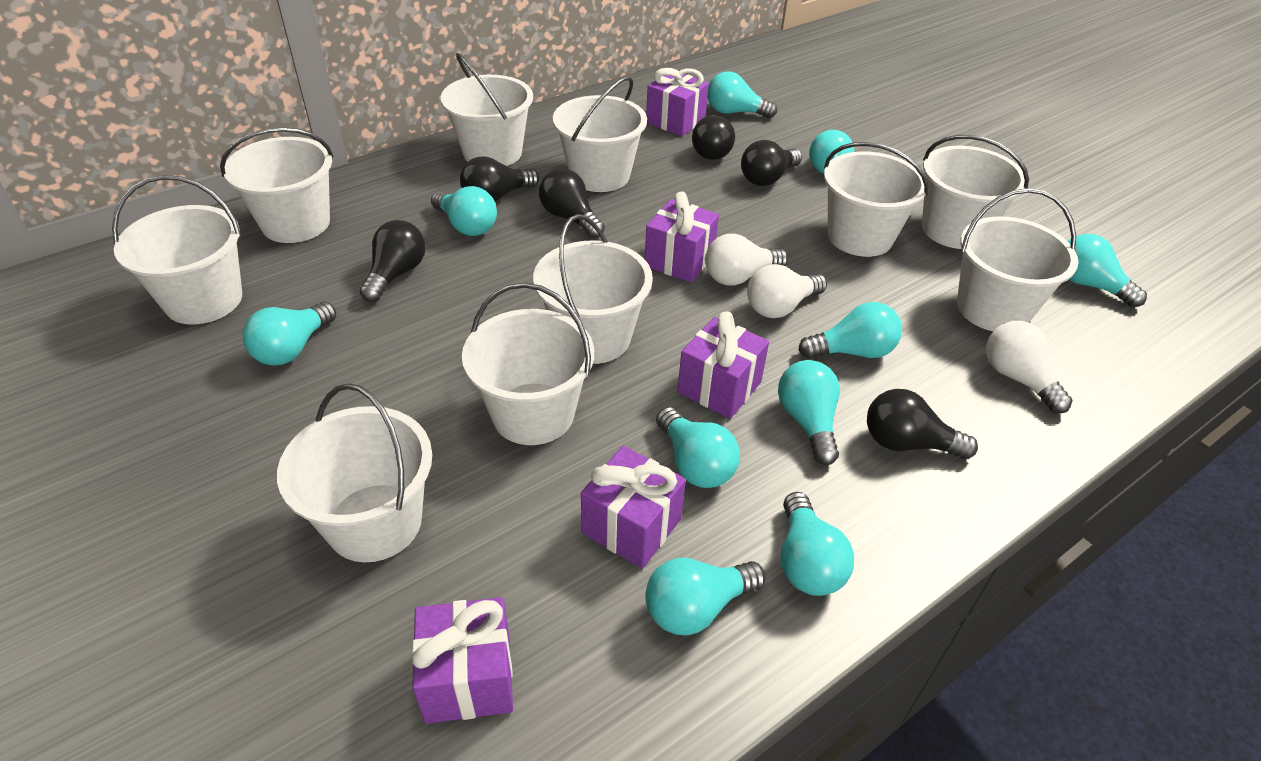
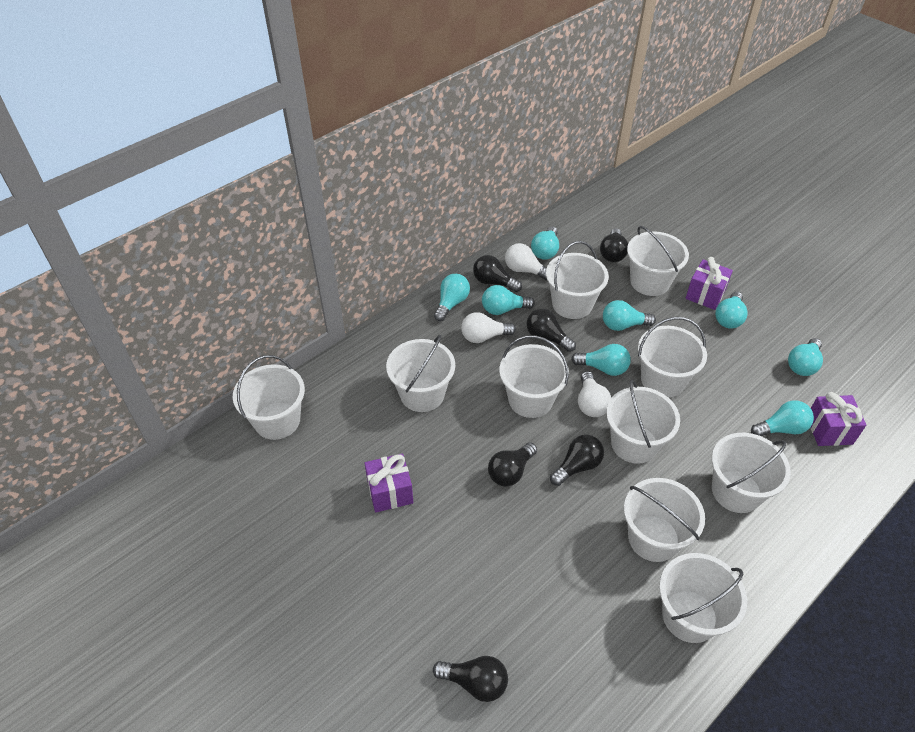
purple gift: [411,597,513,724] [581,446,686,569] [645,191,719,283] [646,68,709,136] [678,312,769,419] = 5 -> [364,453,413,513] [685,257,733,310] [810,392,866,446] = 3
turquoise light bulb: [243,302,336,366] [431,186,497,236] [645,558,765,635] [656,407,740,488] [707,71,777,118] [778,360,840,465] [781,492,854,596] [798,302,902,359] [809,130,854,174] [1068,234,1147,308] = 10 -> [434,274,470,321] [482,285,535,315] [531,226,559,260] [571,344,631,376] [603,300,656,331] [715,292,748,329] [751,400,814,436] [788,338,823,376] = 8

